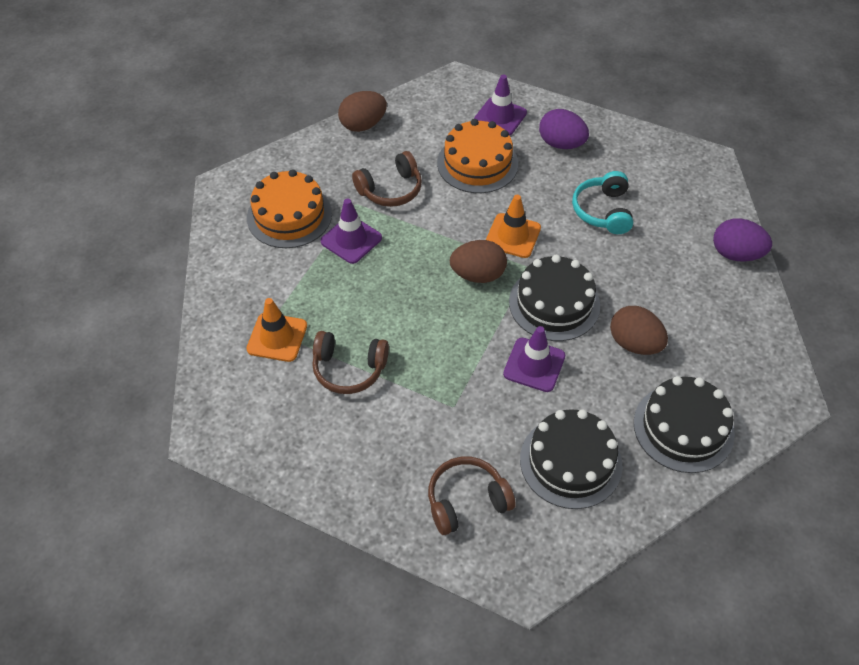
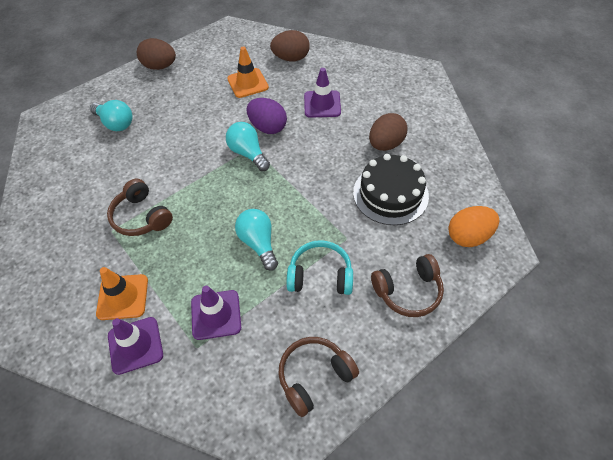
black cake: [509,255,600,341] [520,409,623,509] [634,376,735,473] = 3 -> [353,154,429,225] = 1
orange cake: [247,169,332,248] [437,119,518,193] = 2 -> none = 0
orange egg: none = 0 -> [448,206,499,247] = 1
purple egg: [539,109,589,149] [713,218,772,262] = 2 -> [247,98,287,134] = 1
turquoise light bulb: none = 0 -> [90,100,132,131] [226,122,270,171] [235,209,278,271] = 3

